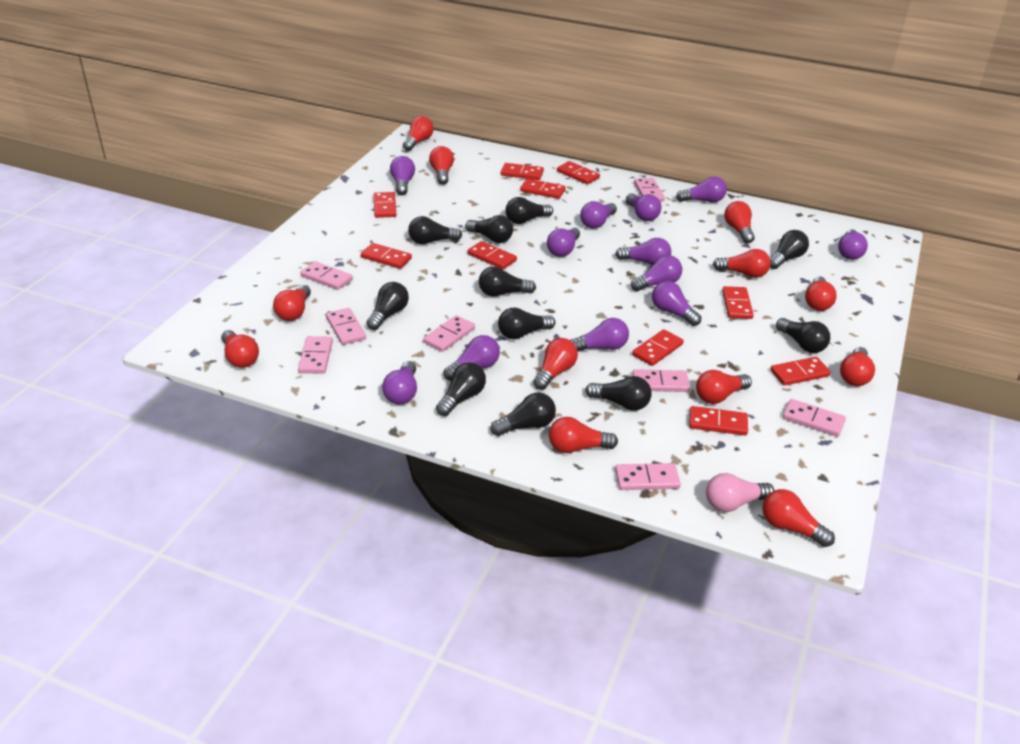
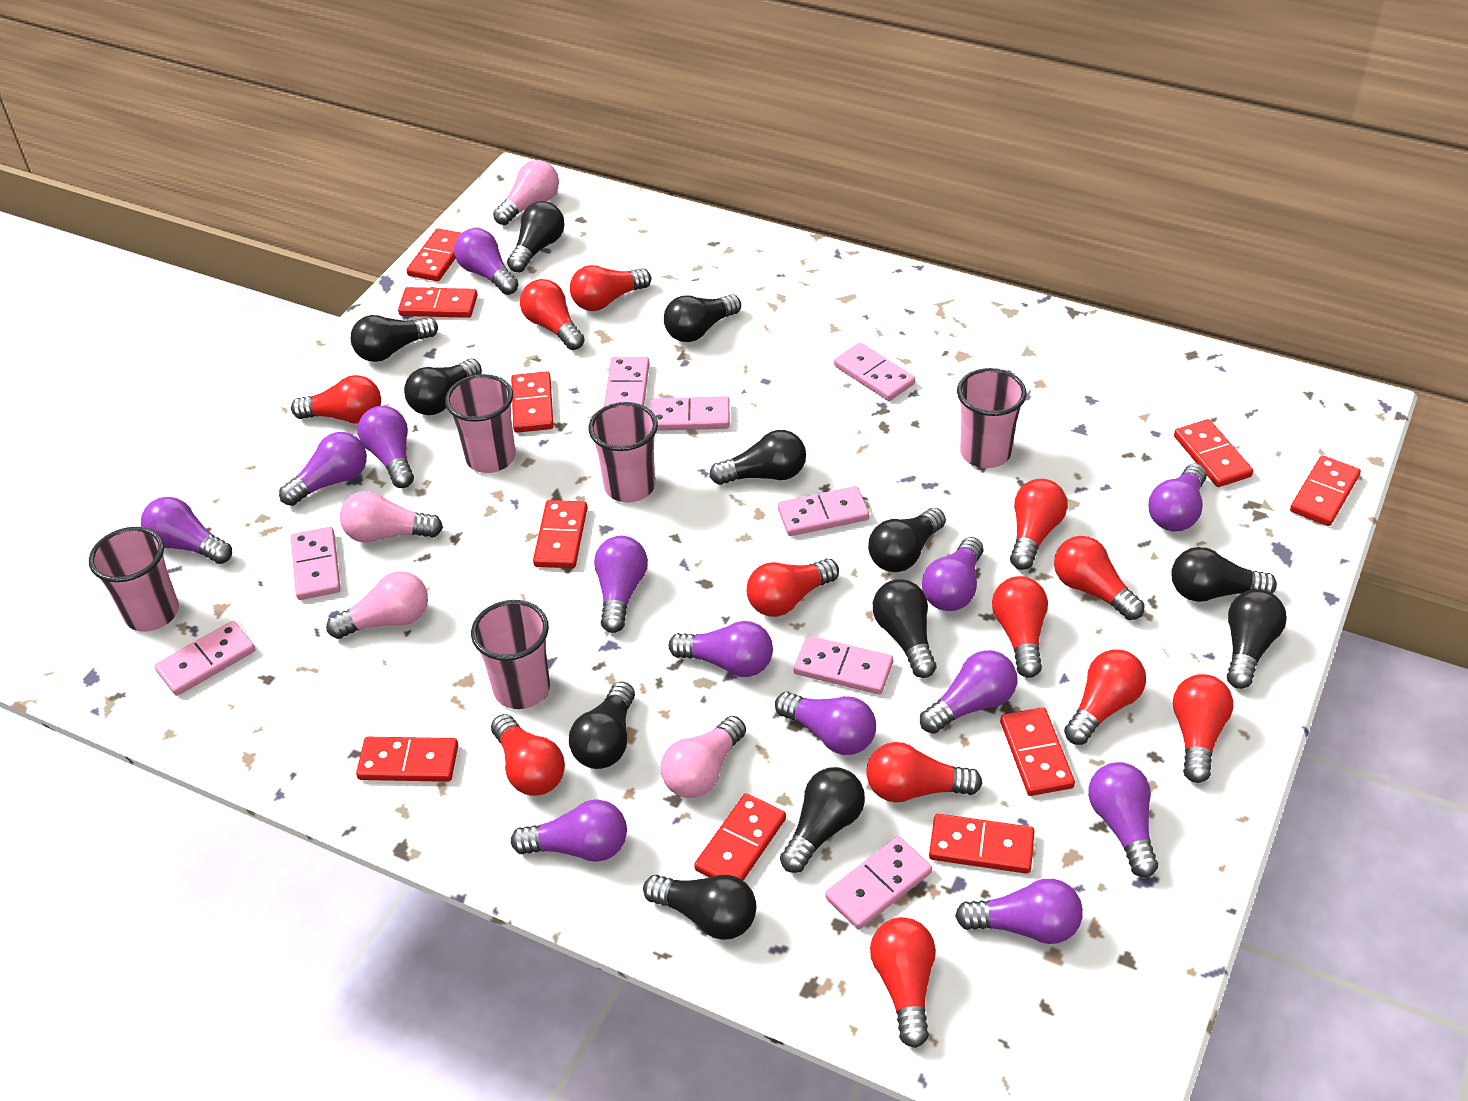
black light bulb: [366,282,409,330] [408,216,462,244] [436,362,486,416] [465,215,513,243] [479,267,536,297] [490,392,556,436] [498,308,555,339] [505,197,553,224] [585,376,652,411] [770,230,809,269] [776,318,830,353] = 11 -> [351,315,438,362] [404,358,482,415] [507,201,565,272] [569,682,635,769] [643,875,756,940] [664,294,741,342] [709,430,806,485] [780,767,865,873] [868,508,946,572] [873,579,936,678] [1171,547,1277,602] [1227,589,1287,689] = 12
pink cup: none = 0 -> [89,527,179,632] [445,374,516,473] [471,600,550,709] [588,402,658,502] [957,368,1027,468] = 5
pink light bulb: [706,473,775,512] = 1 -> [326,571,428,639] [340,491,443,543] [493,160,559,225] [661,716,746,798] = 4
purple light bulb: [382,361,417,404] [390,156,415,195] [444,335,500,381] [547,227,580,257] [570,318,629,352] [580,201,617,229] [615,238,671,265] [626,193,662,221] [631,255,682,291] [652,281,701,326] [676,176,727,203] [838,229,868,260] = 12 -> [141,497,232,564] [279,432,367,506] [358,406,414,488] [454,228,519,295] [511,800,627,862] [594,536,648,633] [668,621,773,677] [775,692,876,755] [920,650,1017,734] [922,537,983,611] [955,879,1083,944] [1088,762,1158,878] [1148,463,1207,532] = 13

